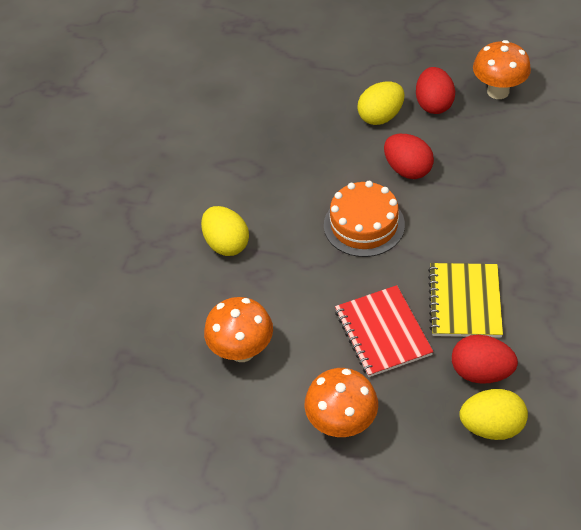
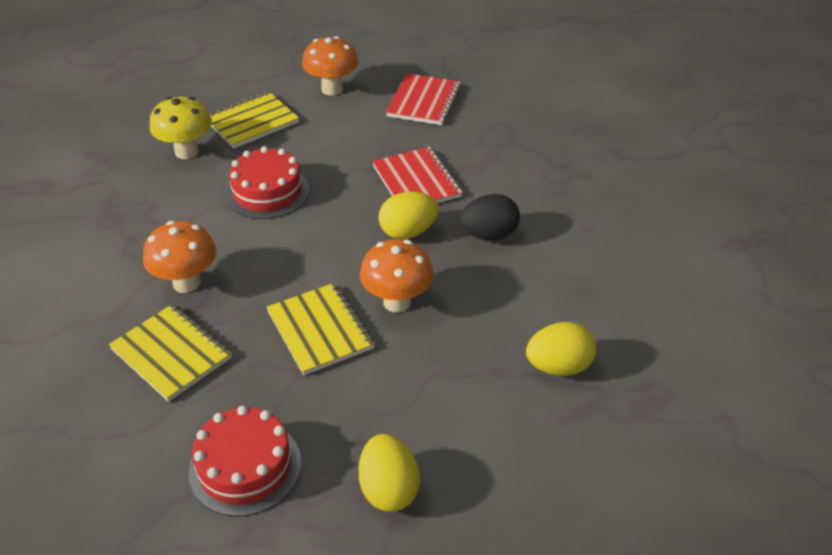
black egg: none = 0 -> [460,194,520,240] = 1
orange cake: [324,181,405,257] = 1 -> none = 0
red cake: none = 0 -> [188,406,301,517] [225,146,309,219] = 2
red egg: [384,134,434,179] [416,67,455,114] [452,335,518,384] = 3 -> none = 0
red notebook: [335,285,434,377] = 1 -> [372,147,463,203] [386,73,461,125] = 2
yellow mushroom: none = 0 -> [150,97,212,159] = 1
yellow notebook: [428,263,503,337] = 1 -> [109,304,232,402] [209,92,299,149] [266,283,375,375] = 3

